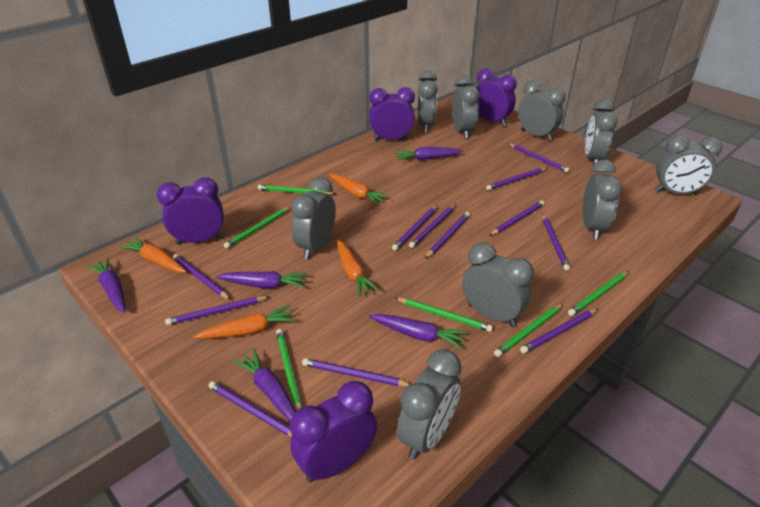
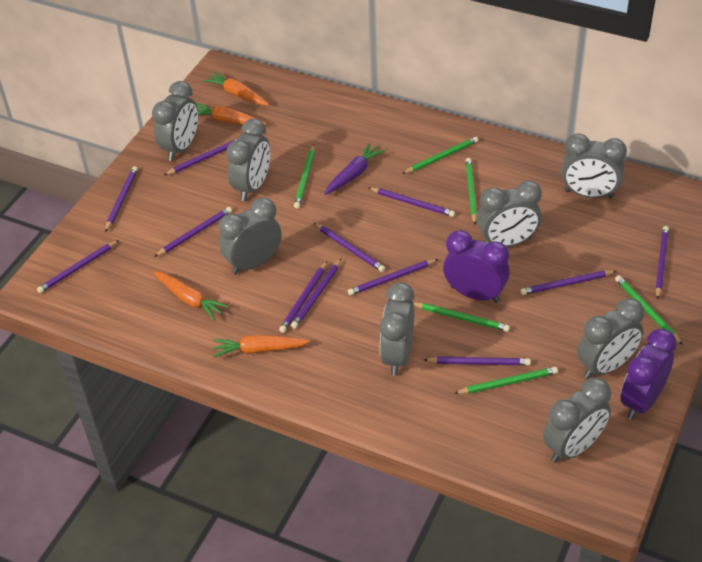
grey clock: [291,177,336,259] [397,349,462,459] [418,70,438,133] [452,75,480,139] [462,242,534,327] [518,80,566,141] [583,160,622,239] [585,100,618,165] [655,135,722,195] = 9 -> [152,81,198,161] [219,198,282,275] [226,119,270,201] [380,282,415,375] [477,180,542,247] [543,378,611,463] [561,133,627,199] [577,298,644,379] = 8
purple carrot: [87,257,125,313] [216,271,307,288] [233,349,296,422] [369,314,467,349] [395,147,463,161] = 5 -> [325,143,385,195] = 1
purple clock: [157,177,224,245] [290,381,377,482] [369,87,415,141] [476,68,517,126] = 4 -> [443,230,510,303] [620,329,677,420] = 2

